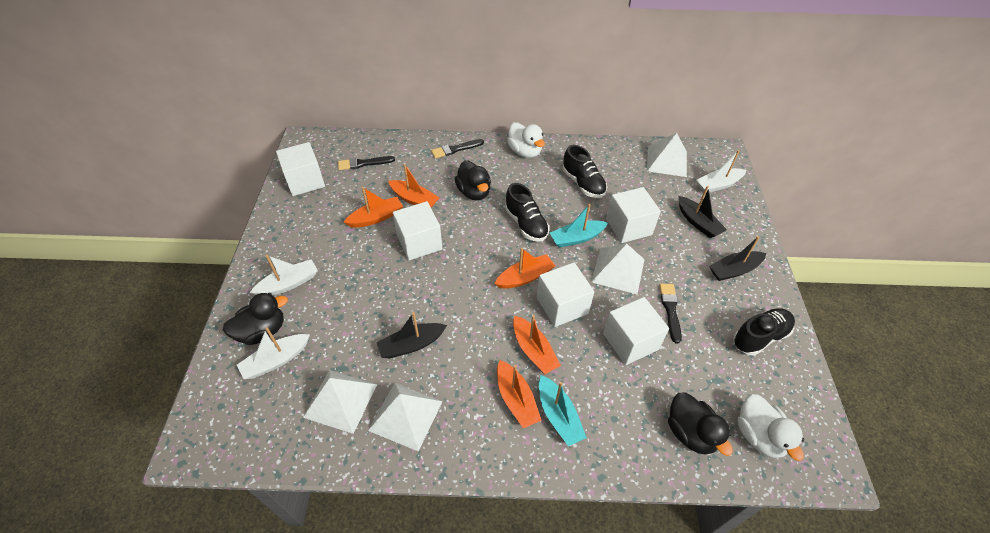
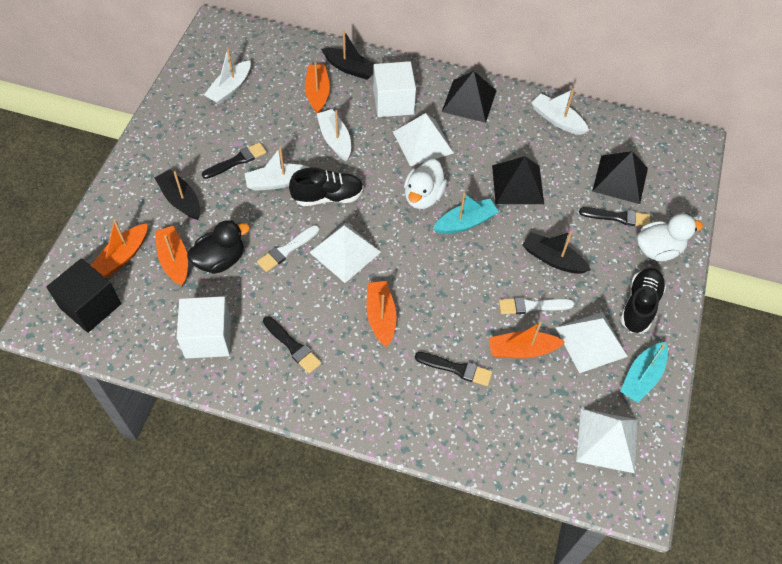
black brush: [338,156,395,170] [431,139,484,158] [659,284,682,344] = 3 -> [202,142,267,179] [263,316,321,374] [415,352,492,386] [579,207,650,227] = 4
black cube: none = 0 -> [46,258,121,333] = 1
black duck: [223,293,288,345] [455,160,491,201] [668,392,733,456] = 3 -> [187,220,250,274] = 1
black pyramid: none = 0 -> [442,71,497,123] [492,156,544,204] [592,151,648,204] = 3
black shoe: [505,183,549,242] [563,145,607,198] [733,308,795,356] = 3 -> [289,167,364,206] [620,268,666,333] = 2
white boat: [237,327,310,379] [250,255,318,296] [696,150,746,193] = 3 -> [204,49,251,105] [244,147,310,191] [317,109,351,161] [531,89,589,135] = 4
white brush: none = 0 -> [257,225,319,272] [499,297,574,314] = 2
white cube: [276,142,325,196] [393,201,442,261] [537,262,594,327] [603,297,669,365] [606,187,661,243] = 5 -> [177,296,231,359] [373,61,416,117] = 2

